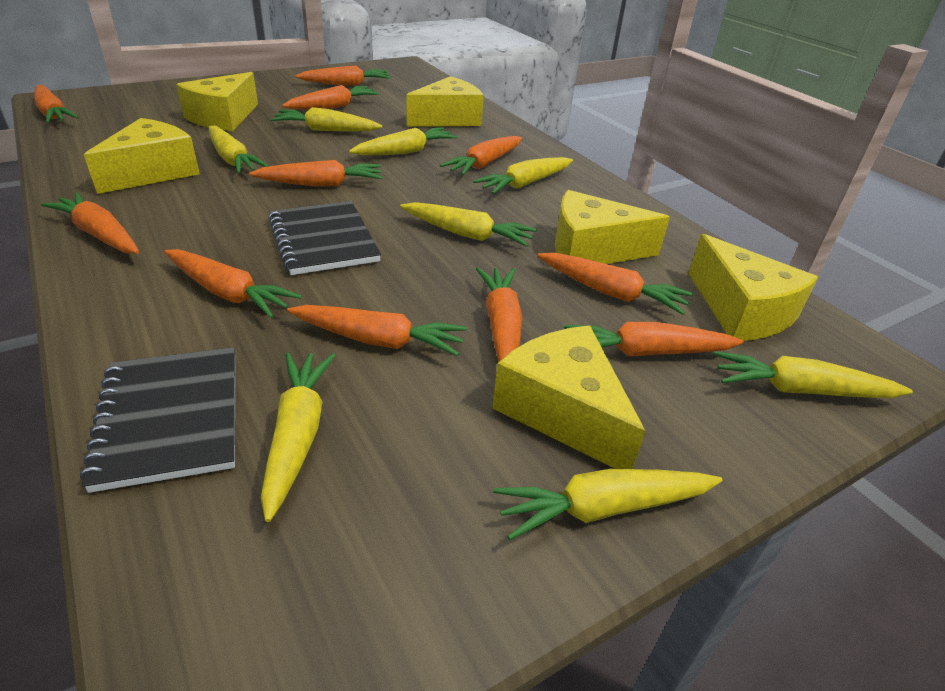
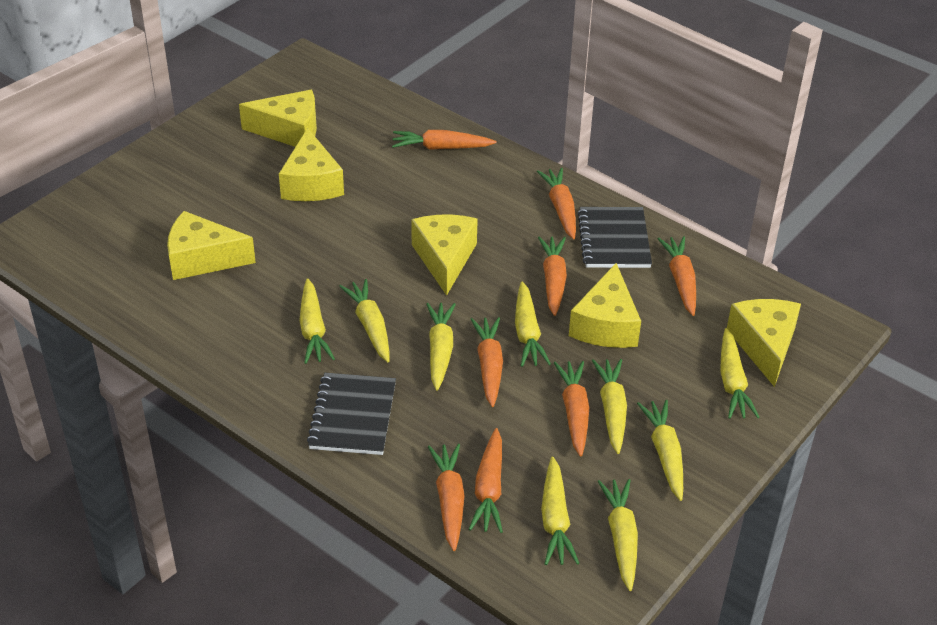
orange carrot: [34,85,79,123] [41,192,139,254] [164,249,302,319] [249,160,383,187] [282,85,379,109] [287,305,467,356] [295,66,391,86] [440,136,522,175] [476,267,522,362] [537,253,693,315] [564,322,744,357] = 11 -> [392,130,496,150] [428,444,465,551] [469,428,503,533] [471,317,503,407] [537,168,576,239] [538,236,567,316] [554,361,589,457] [658,236,696,316] = 8
yellow carrot: [209,126,269,174] [261,352,336,522] [271,107,382,132] [349,127,458,155] [400,202,537,247] [473,157,573,194] [493,469,722,540] [714,351,913,398] = 8 -> [299,278,335,364] [339,279,390,362] [426,303,456,391] [515,282,551,367] [541,457,579,565] [592,359,627,454] [598,479,638,591] [637,400,683,501] [720,328,760,419] = 9

